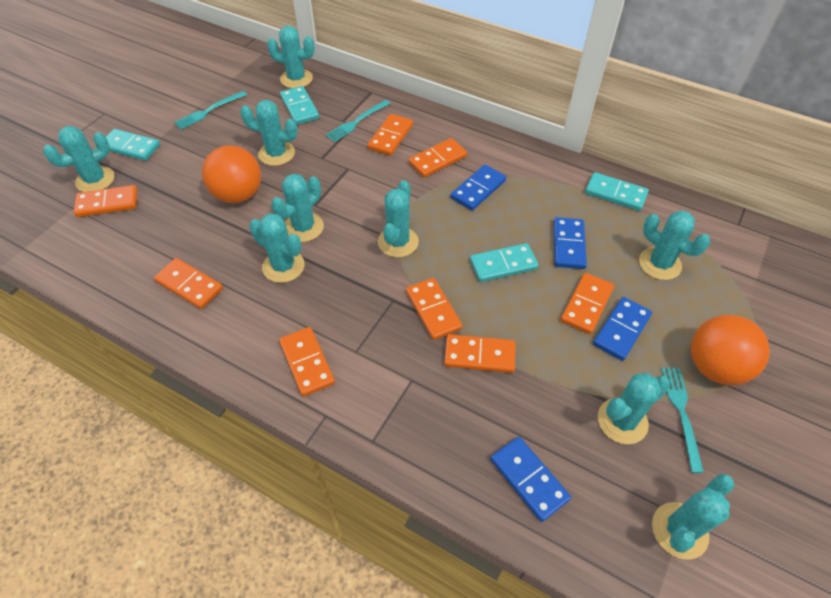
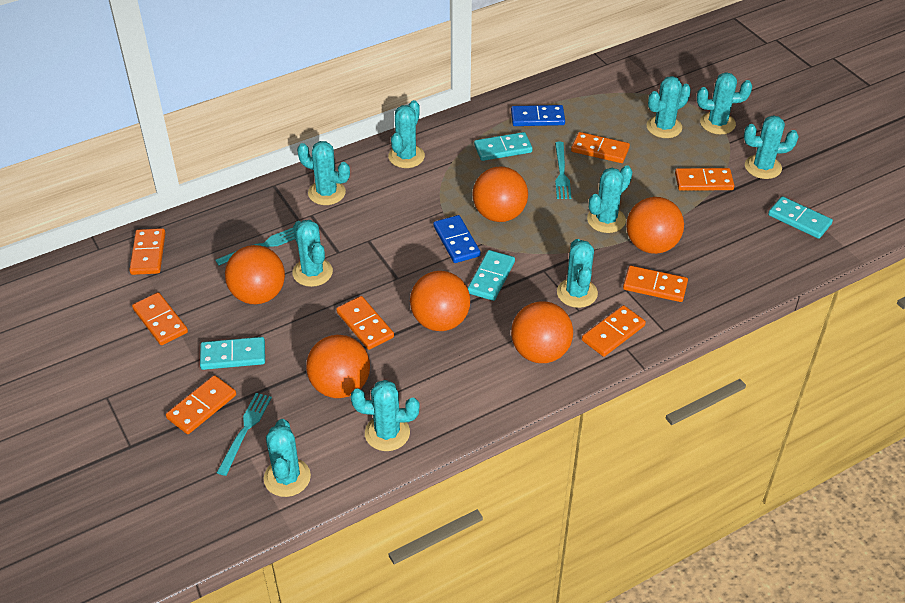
blue domino: [451,165,506,211] [490,437,571,522] [553,217,587,269] [593,297,652,361] = 4 -> [433,215,481,263] [511,105,565,126] = 2
orange ball: [202,145,261,203] [691,315,770,385] = 2 -> [225,245,285,304] [306,335,370,398] [410,271,470,331] [473,166,528,222] [511,301,573,363] [626,197,684,254] = 6
turquoise cactus: [43,126,115,192] [240,100,298,166] [249,213,305,283] [267,26,315,88] [271,174,324,242] [378,180,419,258] [598,373,670,444] [639,210,710,280] [652,474,734,560] = 9 -> [264,419,311,497] [292,220,333,287] [297,141,350,205] [351,380,420,451] [388,100,425,168] [557,239,598,308] [587,165,632,233] [647,76,691,138] [697,72,752,134] [744,115,799,179] = 10

